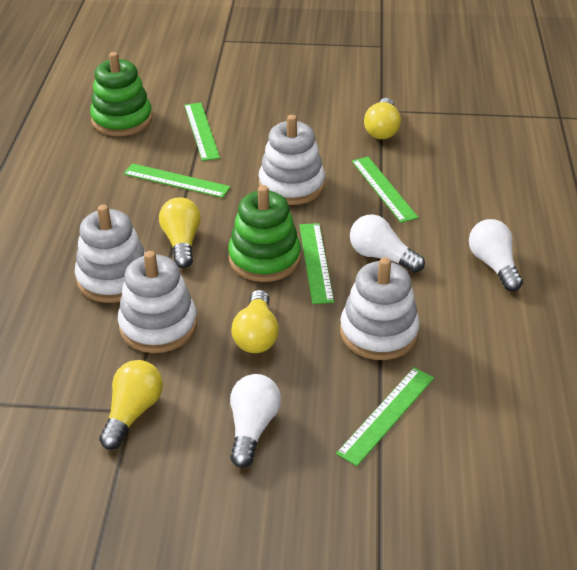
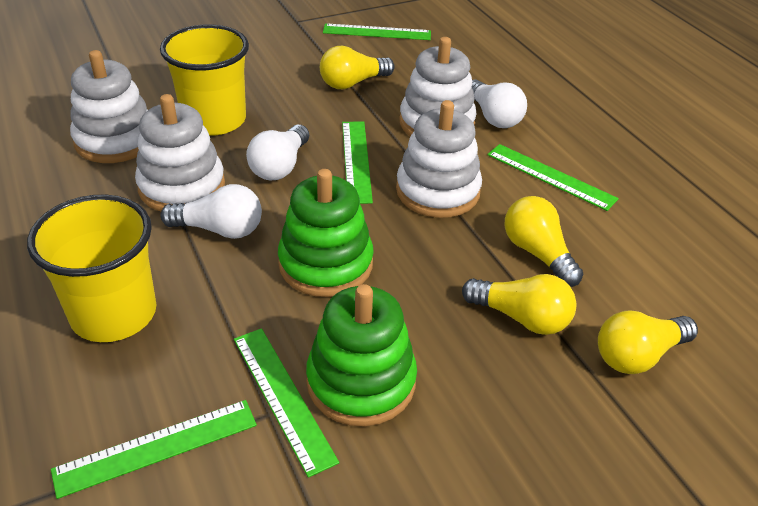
yellow cup: none = 0 -> [27,194,156,342] [160,24,249,136] = 2

